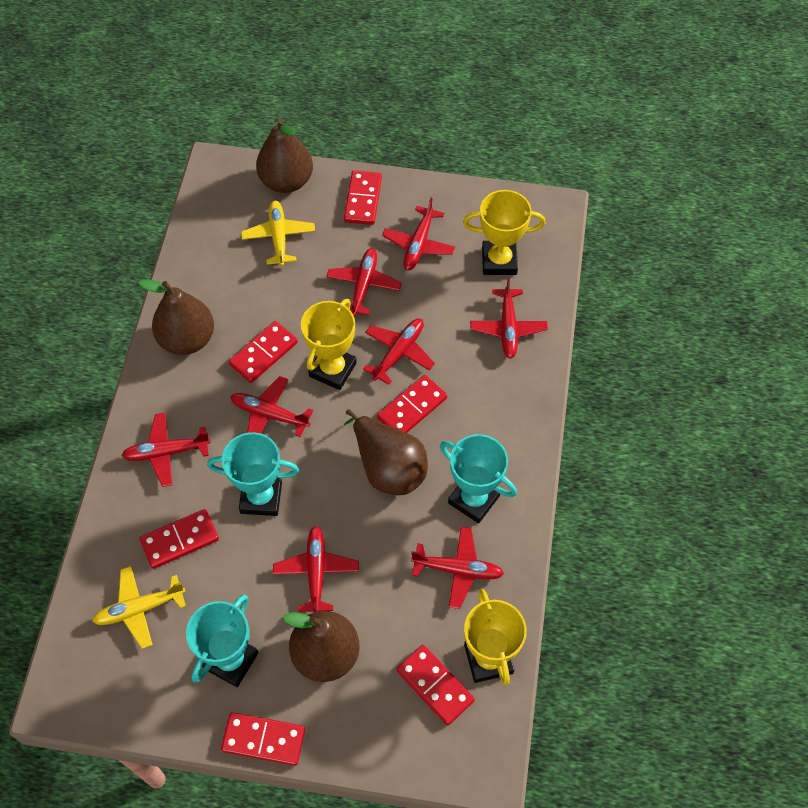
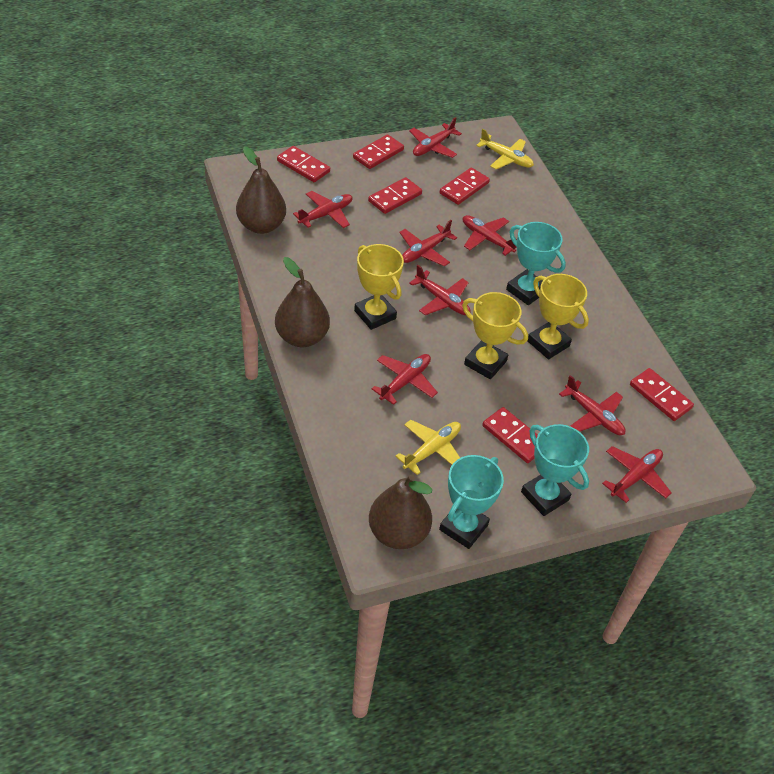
brown pear: [138,280,214,355] [256,119,313,193] [282,611,360,682] [344,409,428,495] = 4 -> [236,146,286,234] [275,257,330,347] [369,474,432,549] = 3

